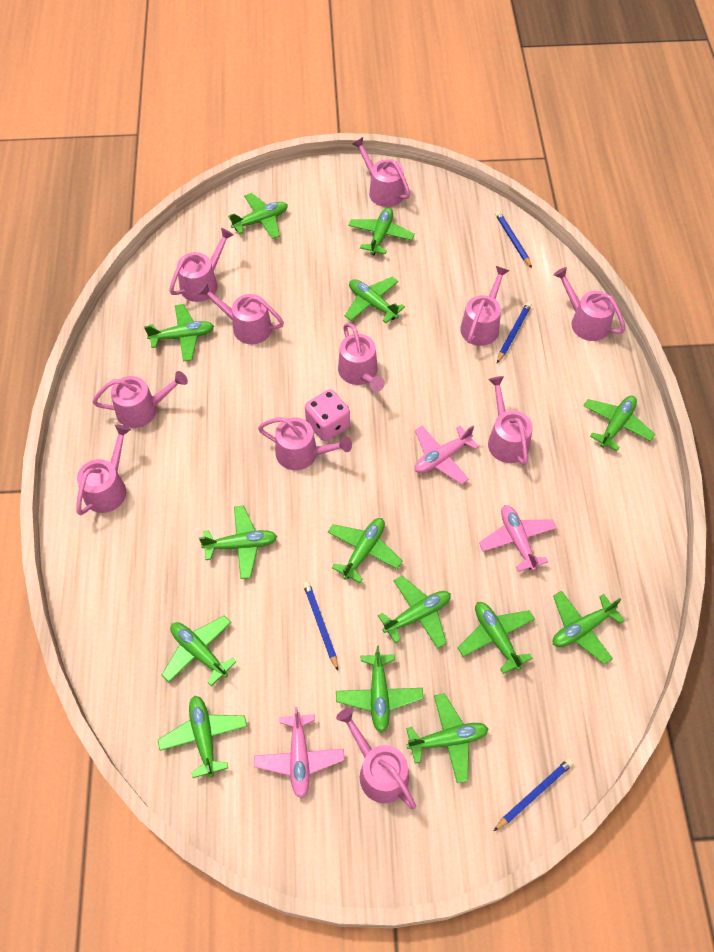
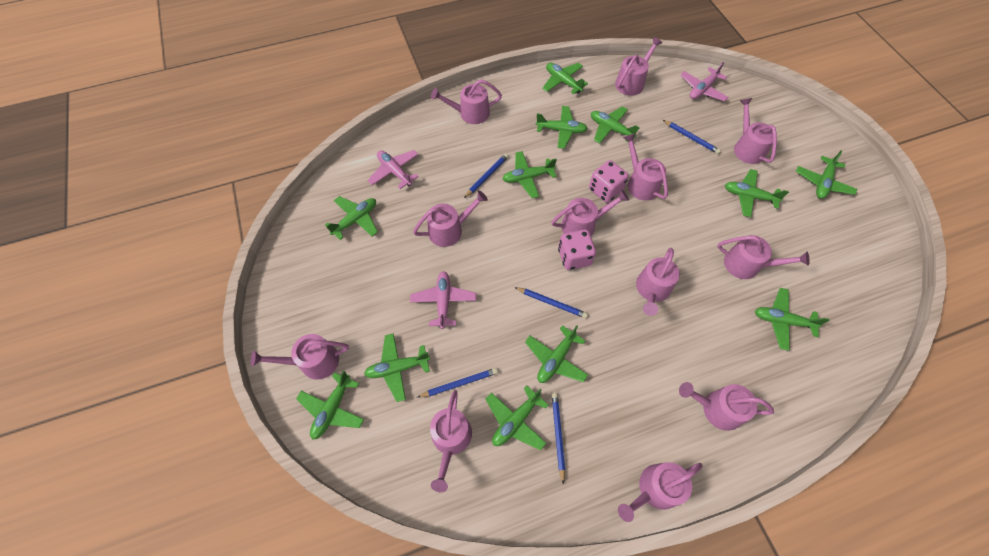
blue pencil: [303,581,338,671] [494,758,574,831] [495,211,532,268] [497,302,532,363] = 4 -> [418,368,498,397] [464,153,509,198] [515,287,588,318] [552,393,565,485] [663,120,721,154] = 5
green plane: [144,304,214,361] [158,696,247,778] [162,616,237,686] [199,505,277,579] [228,193,288,239] [328,518,402,583] [336,646,423,733] [345,277,405,323] [349,207,415,255] [378,576,451,649] [406,693,489,783] [457,602,535,674] [553,591,625,664] [583,396,655,451] = 14 -> [296,371,364,440] [325,196,378,240] [364,333,430,402] [485,386,549,451] [503,151,557,198] [525,325,588,383] [536,106,588,149] [542,63,588,95] [591,106,639,143] [725,169,789,217] [755,288,830,351] [796,151,857,199] = 12
pink dice: [305,389,350,442] = 1 -> [558,229,596,270] [589,160,629,203] = 2
pink watering can: [76,425,131,515] [92,371,188,428] [169,228,234,302] [198,282,284,344] [258,417,352,470] [336,707,416,809] [338,323,385,392] [352,137,410,207] [460,266,509,346] [488,376,533,466] [553,267,625,341] = 11 -> [251,334,349,380] [413,191,488,247] [430,390,472,492] [431,79,502,124] [551,190,629,236] [615,37,662,96] [618,462,702,522] [623,133,668,201] [636,248,680,316] [679,382,774,431] [717,235,809,279] [734,98,777,164] = 12

